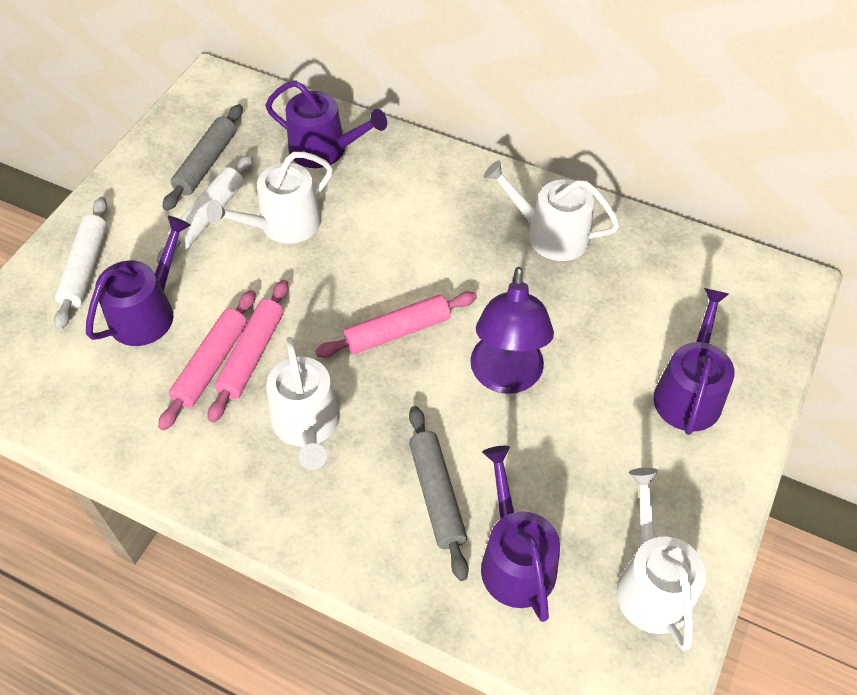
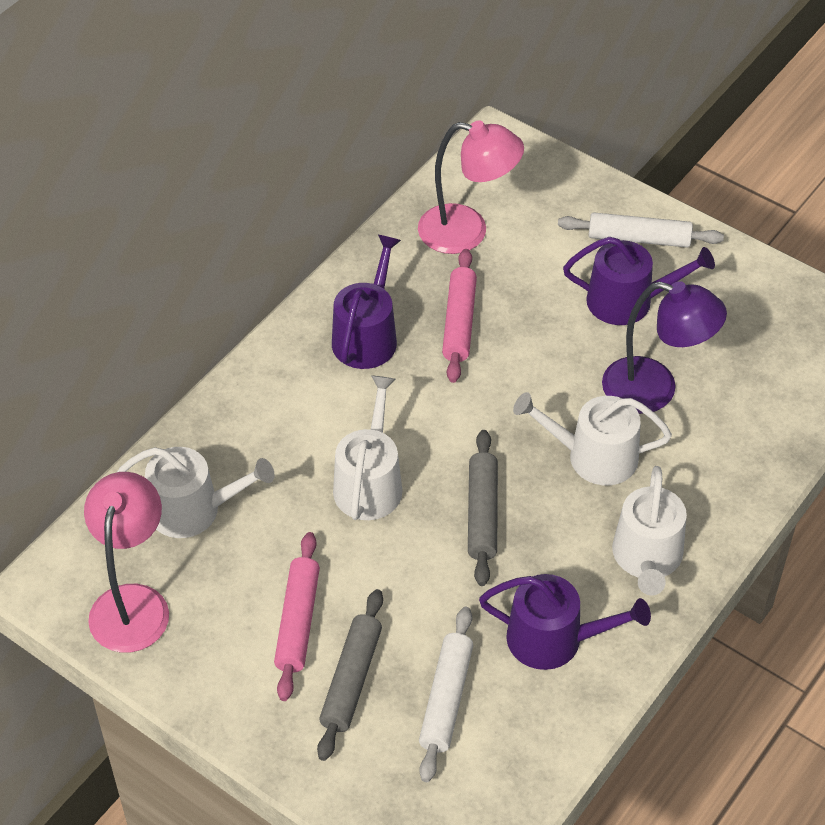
pink lamp: none = 0 -> [84,472,169,653] [418,120,524,254] = 2
pink rolling pin: [158,290,256,431] [208,280,289,423] [315,291,477,358] = 3 -> [274,532,320,701] [442,249,477,383] = 2
purple watering can: [86,216,191,346] [265,80,387,168] [481,446,560,622] [653,288,735,435] = 4 -> [332,235,401,369] [479,574,651,670] [563,237,715,325] = 3

